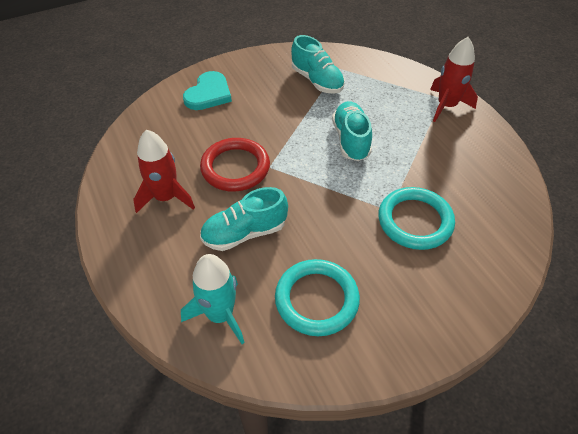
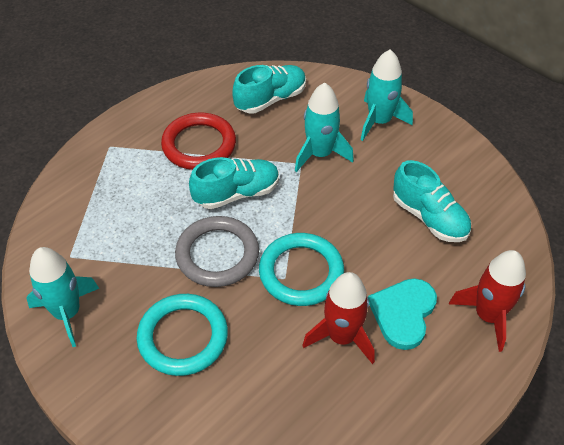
grey ring: none = 0 -> [175,216,259,287] = 1
turquoise rocket: [181,254,245,344] = 1 -> [26,247,99,347] [295,82,354,172] [361,49,413,141] = 3

